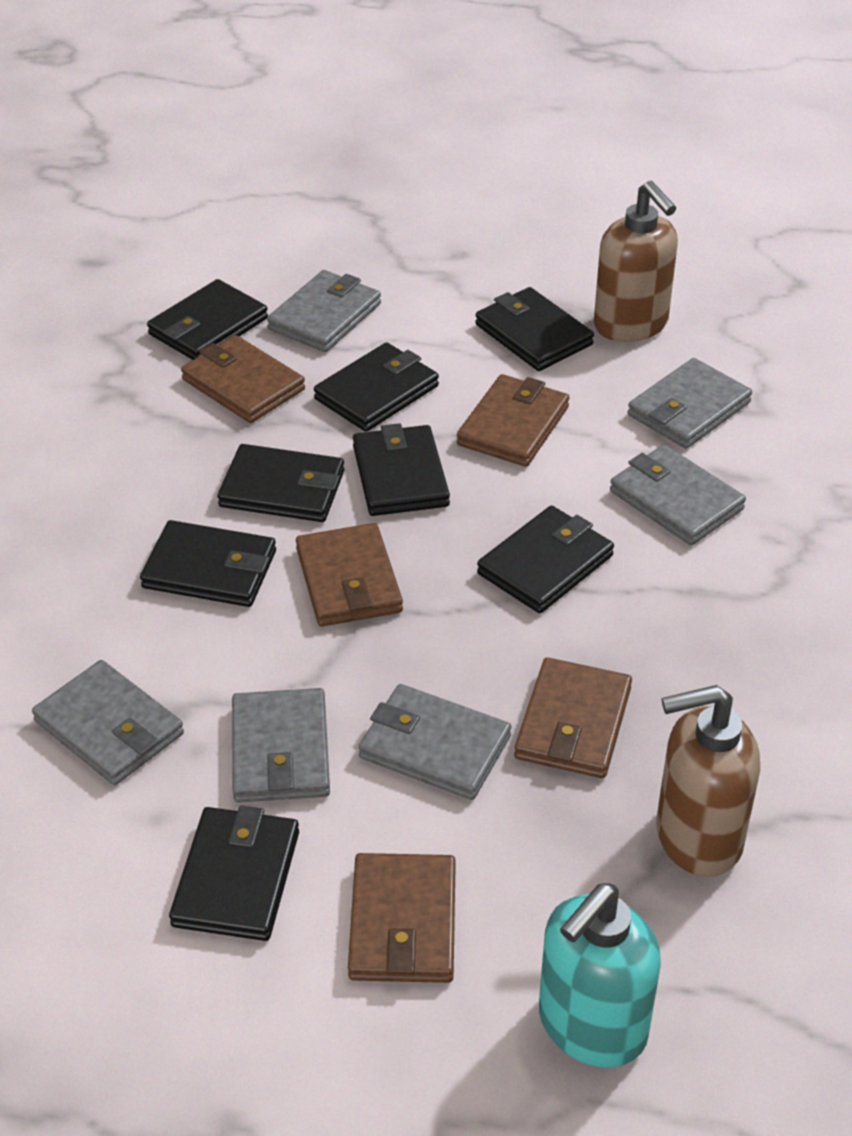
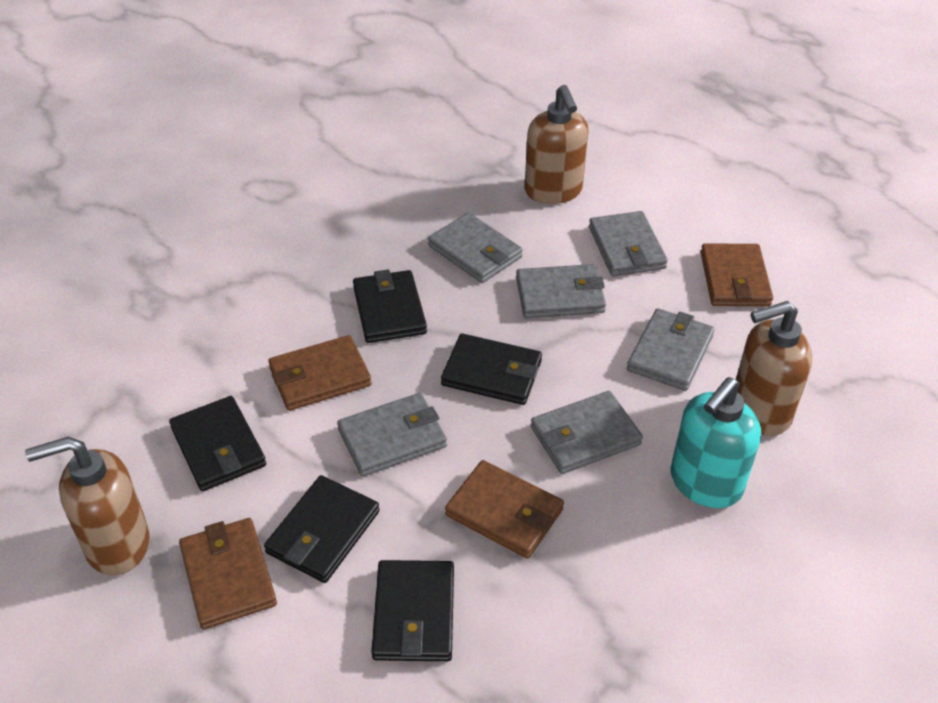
black wallet: [140,520,276,607] [147,279,268,360] [169,806,299,941] [217,444,344,522] [314,342,439,432] [353,423,450,516] [475,287,594,371] [477,506,614,613] = 8 -> [169,396,266,491] [264,475,380,583] [353,269,427,343] [371,560,454,661] [441,333,542,405] = 5
brown soap dispenser: [594,181,678,342] [656,685,760,877] = 2 -> [25,437,150,576] [524,85,589,204] [736,301,812,436] = 3
brown wallet: [181,335,305,423] [296,523,403,627] [348,853,456,983] [457,374,569,467] [514,657,632,778] = 5 -> [179,518,277,629] [268,335,372,411] [445,460,564,559] [701,243,773,306] = 4

